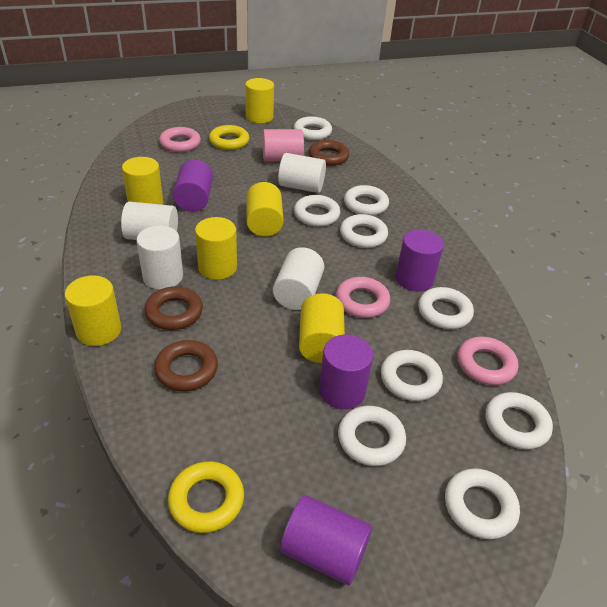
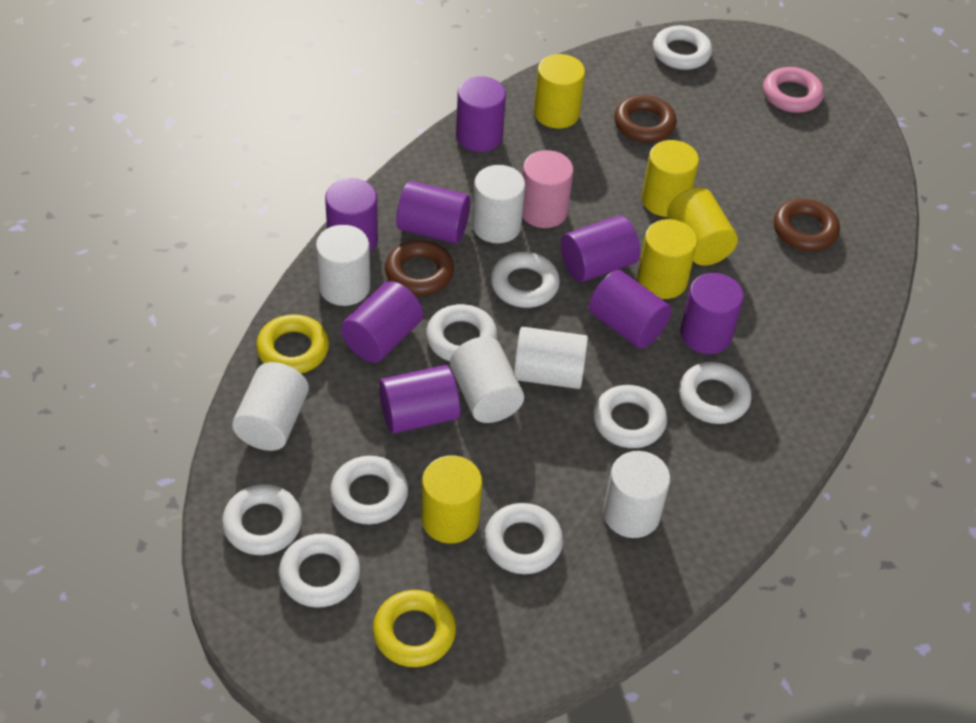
pink ring: [159,127,201,152] [336,277,390,318] [458,337,518,385] = 3 -> [763,67,824,113] = 1
purple cylinder: [173,160,213,212] [280,495,372,585] [319,334,373,409] [396,229,444,291] = 4 -> [325,178,378,252] [341,281,423,363] [379,365,460,433] [396,181,470,244] [456,76,506,152] [561,215,640,282] [589,270,672,349] [680,273,744,354] = 8
white cylinder: [121,201,178,240] [137,225,183,290] [273,247,324,310] [278,153,326,193] = 4 -> [232,362,309,451] [316,225,370,306] [450,337,524,423] [472,165,525,243] [514,327,588,389] [603,451,670,538] = 6
yellow cylinder: [65,276,121,346] [122,157,163,205] [195,217,237,280] [245,78,274,123] [246,182,283,236] [299,293,345,363] = 6 -> [421,455,482,544] [534,54,585,129] [637,219,697,299] [642,140,699,217] [667,187,738,266] = 5

